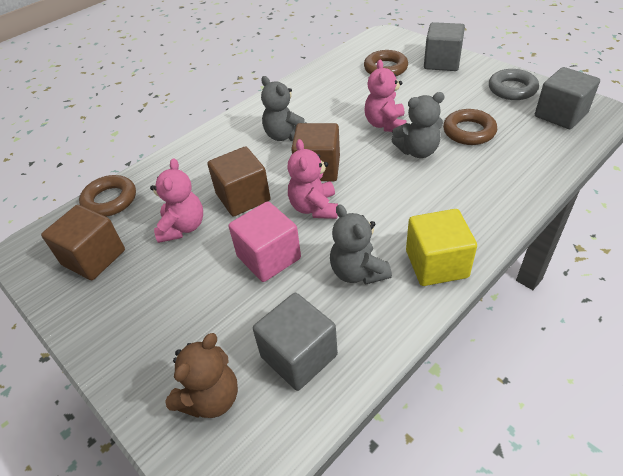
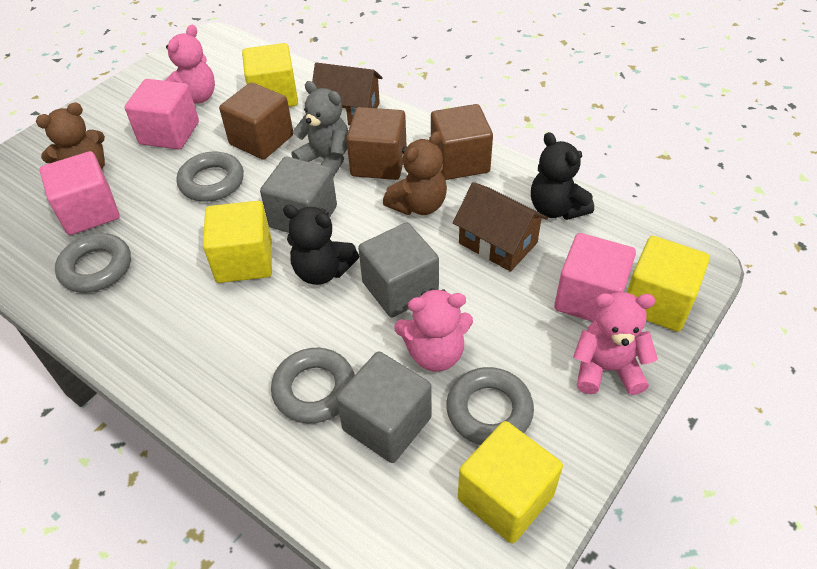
black teddy bear: none = 0 -> [283,205,359,285] [531,132,594,220] = 2
brown house: none = 0 -> [312,63,383,125] [453,182,548,272] = 2
brown ring: [79,175,136,217] [364,50,408,76] [443,109,497,145] = 3 -> none = 0
brown teddy bear: [165,333,238,418] = 1 -> [36,103,105,169] [383,131,447,215] = 2
grey ring: [489,69,539,100] = 1 -> [55,233,131,293] [177,151,244,202] [271,348,355,423] [446,367,534,445] = 4
grey teddy bear: [261,76,306,141] [330,204,392,285] [392,92,445,158] = 3 -> [292,81,348,177] = 1
pink cube: [229,201,301,282] = 1 -> [39,151,120,235] [125,79,199,150] [554,233,636,322] = 3
yellow cube: [406,209,477,286] = 1 -> [203,201,272,283] [242,43,298,107] [458,421,563,543] [627,236,710,332] = 4

